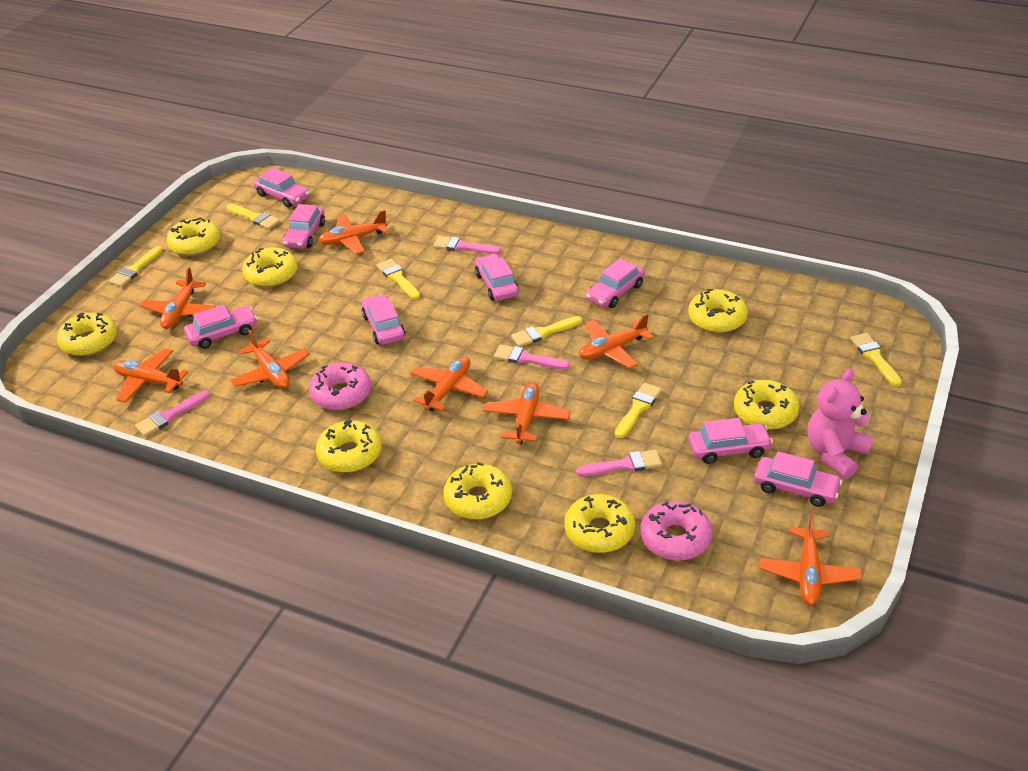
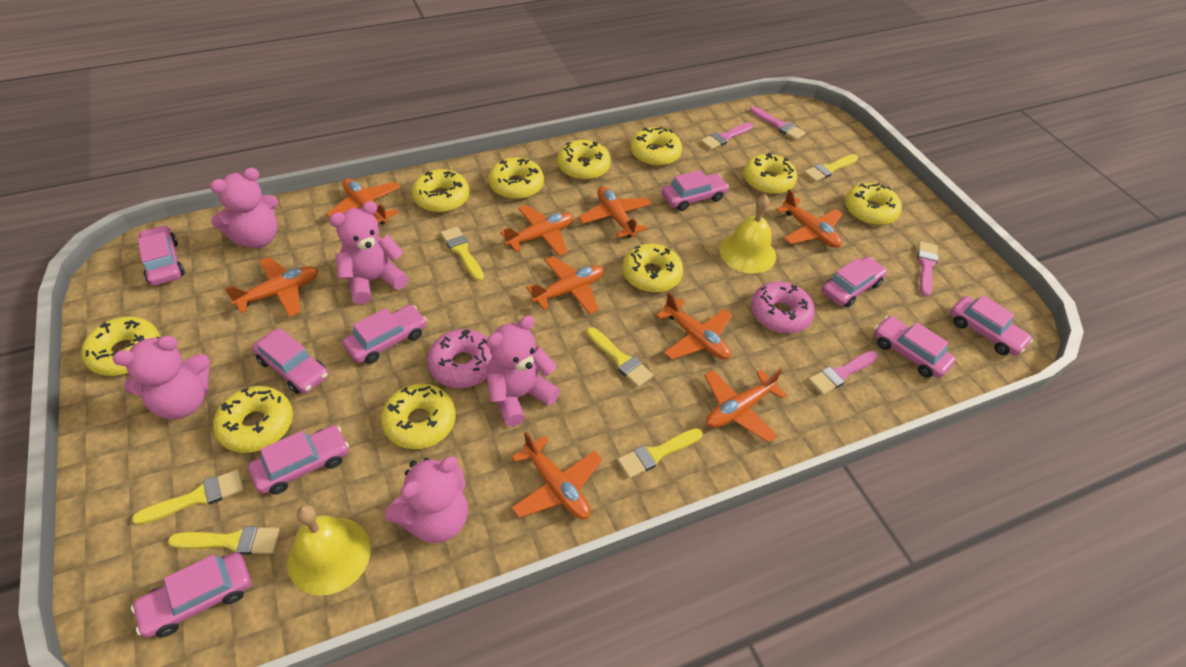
orange plane: [113,348,188,403] [140,267,216,329] [230,329,310,389] [318,210,388,254] [410,356,488,411] [483,382,570,444] [579,313,654,369] [759,513,862,605] = 8 -> [225,257,318,317] [326,179,401,225] [500,205,573,256] [511,431,603,519] [526,256,604,314] [578,186,652,238] [656,292,732,360] [704,368,787,442] [776,189,843,248] = 9
pink car: [184,304,257,349] [254,168,310,208] [282,204,325,249] [362,294,406,345] [475,254,519,301] [586,258,645,308] [688,418,773,464] [754,451,842,507] = 8 -> [131,552,251,638] [138,225,184,286] [248,425,349,495] [252,328,328,394] [342,305,427,364] [661,170,729,211] [822,256,887,307] [874,316,956,378] [950,295,1033,356] = 9
pink teddy bear: [807,368,874,479] = 1 -> [113,336,210,419] [210,168,278,248] [329,201,408,305] [385,457,468,543] [486,316,560,427] = 5
yellow bell: none = 0 -> [287,504,371,596] [720,194,776,274] = 2
yellow donut: [57,312,117,356] [166,217,220,256] [242,247,298,287] [316,420,382,472] [443,462,512,519] [564,494,635,553] [688,289,748,333] [734,380,799,430] = 8 -> [81,317,160,376] [213,386,293,453] [381,384,456,449] [412,169,469,213] [488,157,544,199] [557,140,611,180] [622,244,683,292] [630,127,682,166] [743,153,797,194] [845,183,902,225] = 10

